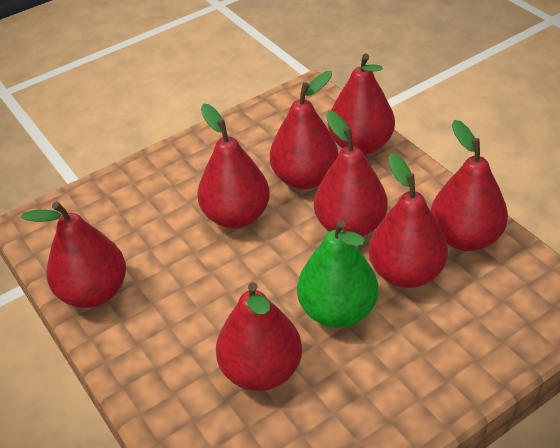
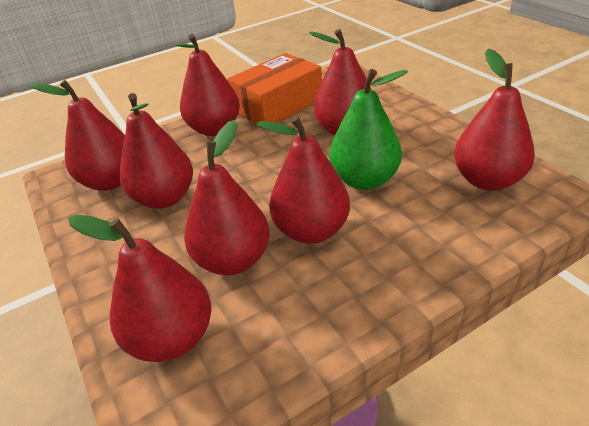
orange box: none = 0 -> [227,53,322,124] = 1

